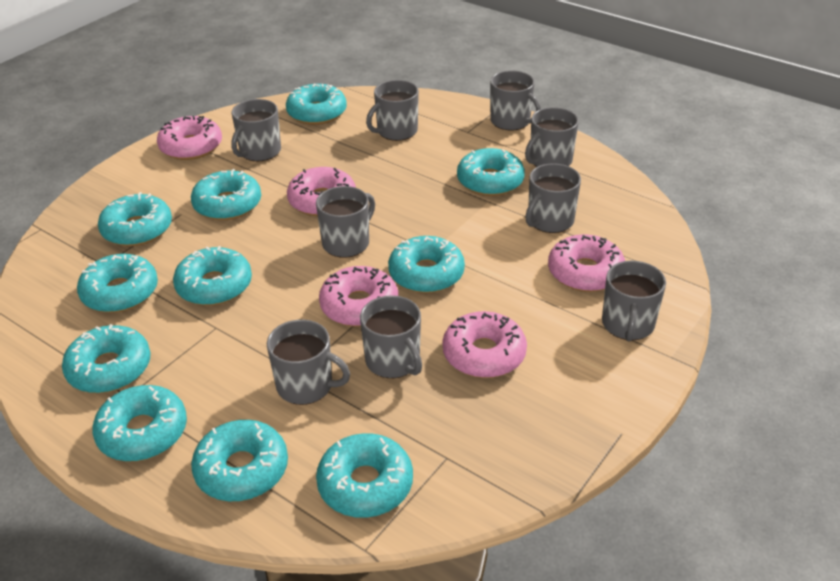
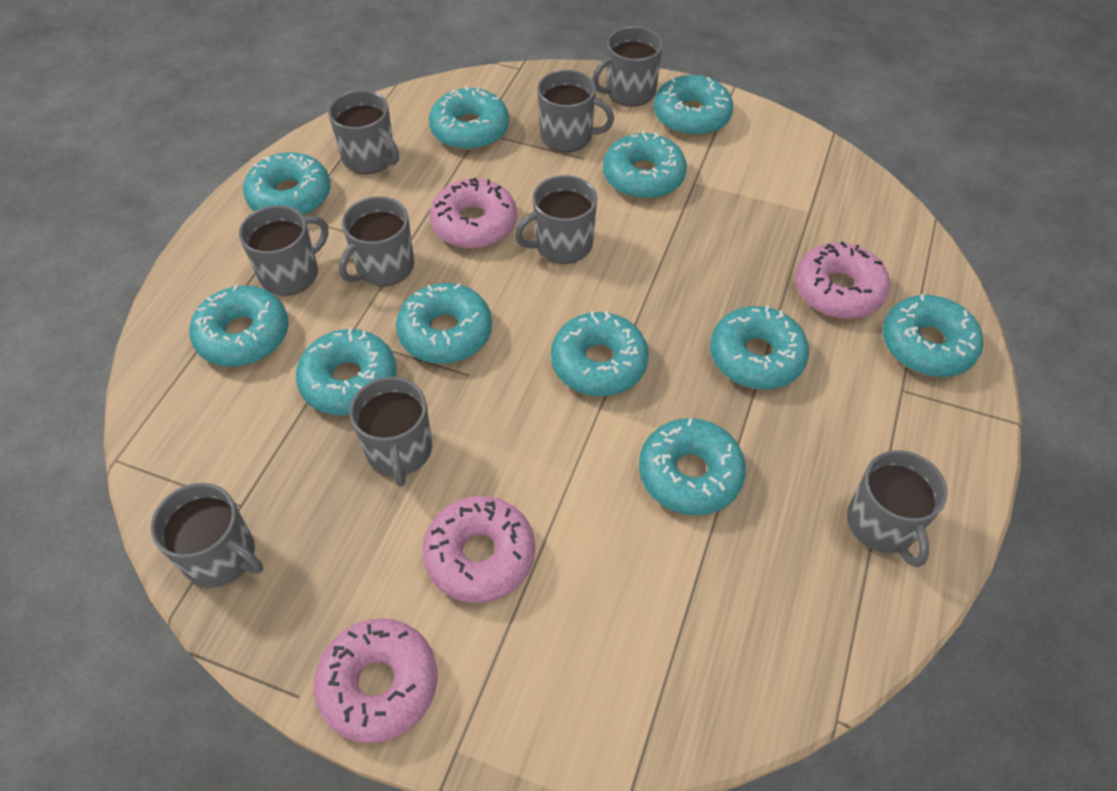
pink donut: [157,116,222,160] [287,167,356,216] [319,266,398,327] [442,311,527,378] [548,234,625,292] = 5 -> [314,618,438,743] [422,496,535,603] [429,178,517,249] [795,242,890,319] = 4

